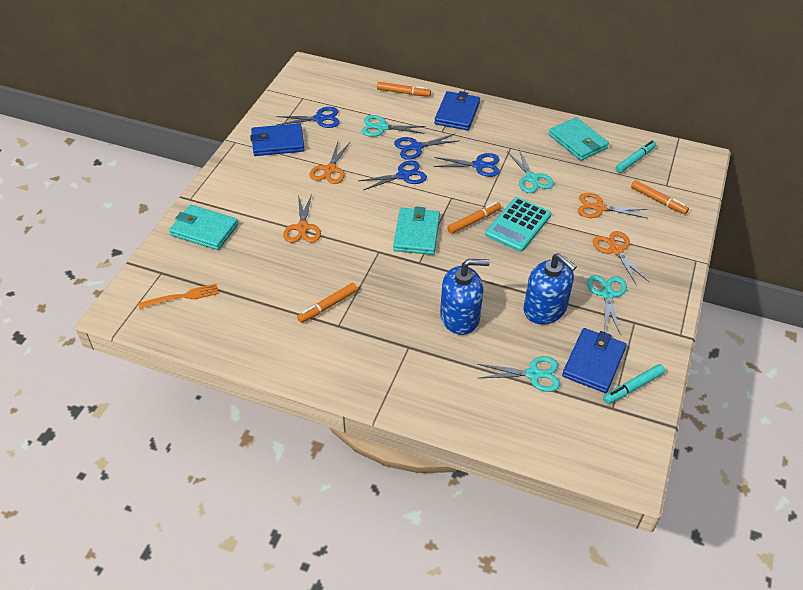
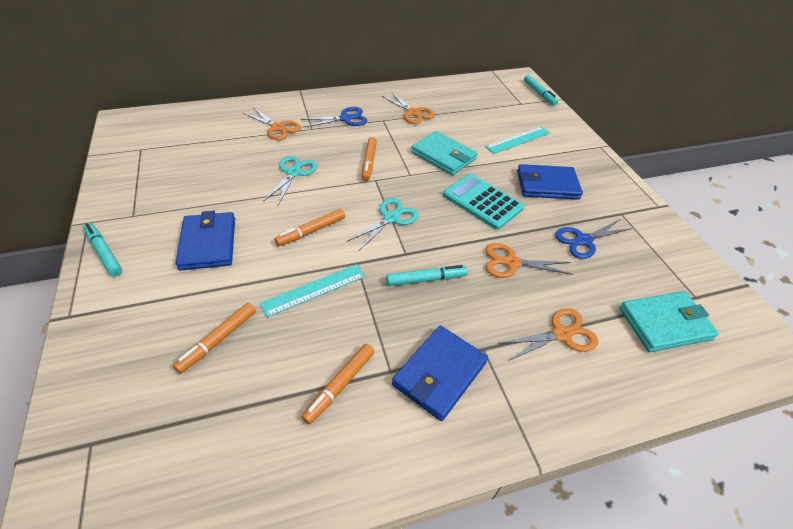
blue scissors: [276,107,340,128] [359,161,427,190] [394,134,458,160] [434,153,500,177] = 4 -> [301,107,368,128] [555,219,632,259] = 2
blue soap dispenser: [440,259,490,335] [524,253,577,325] = 2 -> none = 0
orange fork: [138,283,219,309] = 1 -> none = 0
turquoise marker: [603,364,665,404] [615,141,656,173] = 2 -> [83,223,122,276] [386,265,468,286] [524,75,558,106] = 3
turquoise ruler: none = 0 -> [260,264,365,318] [485,127,550,154] = 2
turquoise scissors: [362,115,426,137] [477,356,560,392] [508,149,554,193] [587,275,627,334] = 4 -> [264,156,317,205] [346,198,419,251] = 2
turquoise wallet: [169,205,238,250] [393,207,440,255] [549,117,609,161] = 3 -> [411,131,478,175] [619,291,719,352] = 2

